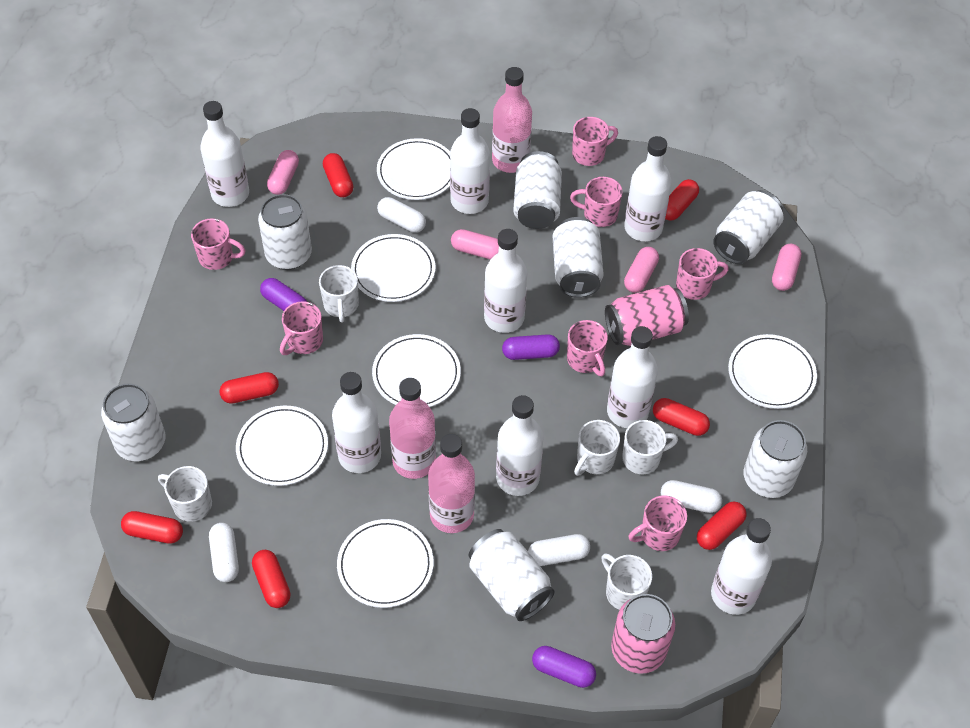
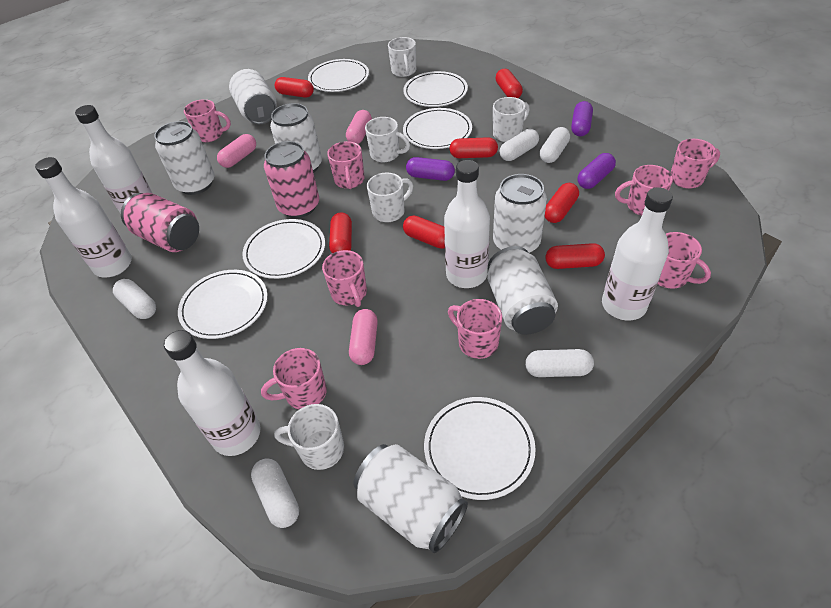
pink bottle: [389,378,436,479] [428,434,475,533] [492,67,532,173] = 3 -> none = 0
pink capsule: [267,150,299,195] [451,229,499,260] [624,247,659,293] [772,244,801,291] = 4 -> [217,134,256,168] [346,110,372,144] [349,309,378,365] = 3
pink mug: [191,218,246,270] [280,301,323,355] [567,320,608,376] [570,177,623,227] [572,117,618,166] [628,496,687,551] [676,248,729,300] = 7 -> [184,99,231,142] [261,348,327,409] [322,250,367,307] [327,141,365,189] [448,299,502,359] [615,165,673,216] [658,232,711,289] [670,139,720,189] = 8
white bottle: [200,101,249,207] [332,372,381,473] [450,108,490,214] [484,229,527,333] [496,395,544,496] [607,326,658,428] [624,136,672,241] [711,518,772,615] = 8 -> [35,157,132,278] [75,105,153,214] [164,330,260,456] [444,160,490,288] [602,187,673,320] = 5
white can: [101,383,165,461] [258,194,312,270] [469,529,555,621] [513,151,562,229] [553,217,604,298] [713,190,783,264] [744,420,807,498] = 7 -> [154,121,215,195] [229,69,277,125] [270,103,322,173] [354,444,468,553] [487,246,558,335] [493,174,547,253] = 6
white capsule: [209,523,239,582] [377,197,426,233] [528,534,590,566] [661,480,722,513] = 4 -> [113,279,156,319] [251,458,299,528] [500,129,539,161] [525,349,594,377] [540,127,570,163] = 5

